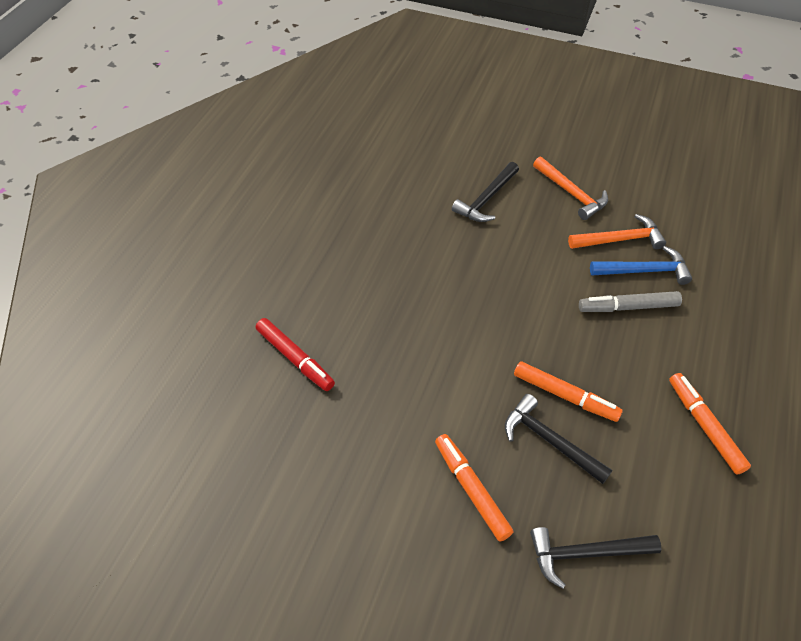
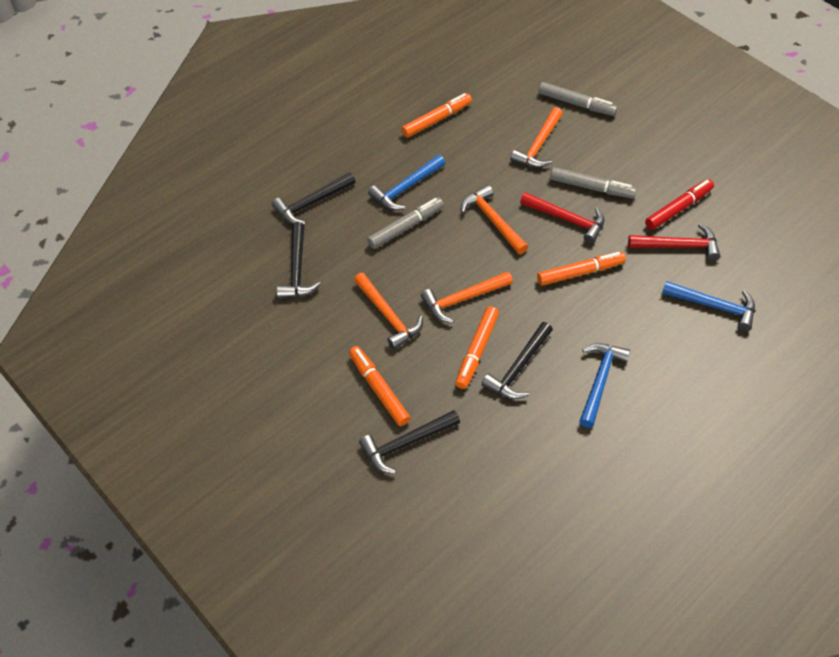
black hammer: [452,162,519,222] [505,394,613,484] [530,527,661,589] = 3 -> [272,172,356,225] [277,222,321,299] [359,410,460,474] [481,322,553,399] = 4
blue hammer: [590,246,692,285] = 1 -> [368,155,445,210] [579,343,630,428] [662,281,755,331] = 3
grey marker: [579,291,682,312] = 1 -> [367,197,444,249] [538,82,618,116] [550,167,637,199] = 3
orange hammer: [533,157,608,220] [568,214,666,249] = 2 -> [354,273,423,350] [421,271,513,323] [461,185,528,254] [510,107,563,168] = 4
orange marker: [435,434,513,541] [514,361,623,422] [669,373,751,475] = 3 -> [349,346,410,426] [401,93,472,138] [455,306,499,389] [537,252,626,286] = 4
red hammer: none = 0 -> [520,192,604,244] [628,224,720,261] = 2

